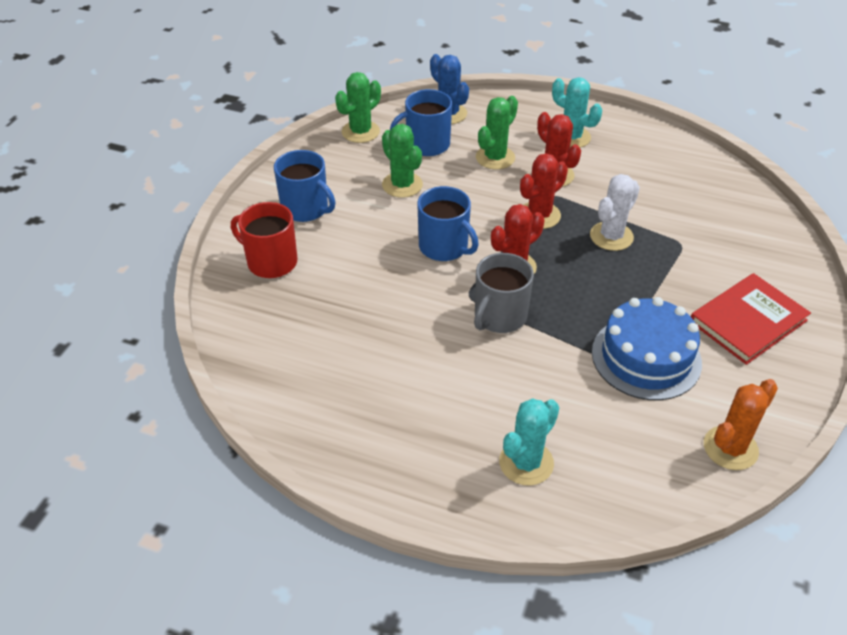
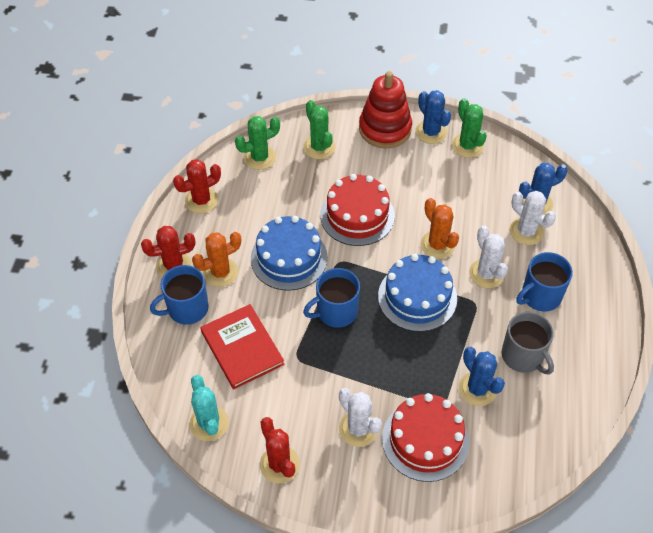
blue cactus: [430,54,469,124] = 1 -> [415,90,451,144] [459,347,505,406] [519,163,568,215] = 3
blue cake: [592,297,702,400] = 1 -> [251,216,328,291] [378,254,457,332] = 2
orange cactus: [704,379,778,470] = 1 -> [192,232,241,287] [421,198,459,259] = 2
red cake: none = 0 -> [320,174,395,246] [382,393,469,482] = 2
red mug: [231,202,297,278] = 1 -> none = 0
red stacking toy: none = 0 -> [359,71,412,148] = 1
turquoise cactus: [499,398,559,486] [552,77,602,148] = 2 -> [189,375,229,441] = 1
white cactus: [590,174,640,251] = 1 -> [339,388,382,447] [469,225,508,288] [509,191,556,245] = 3

